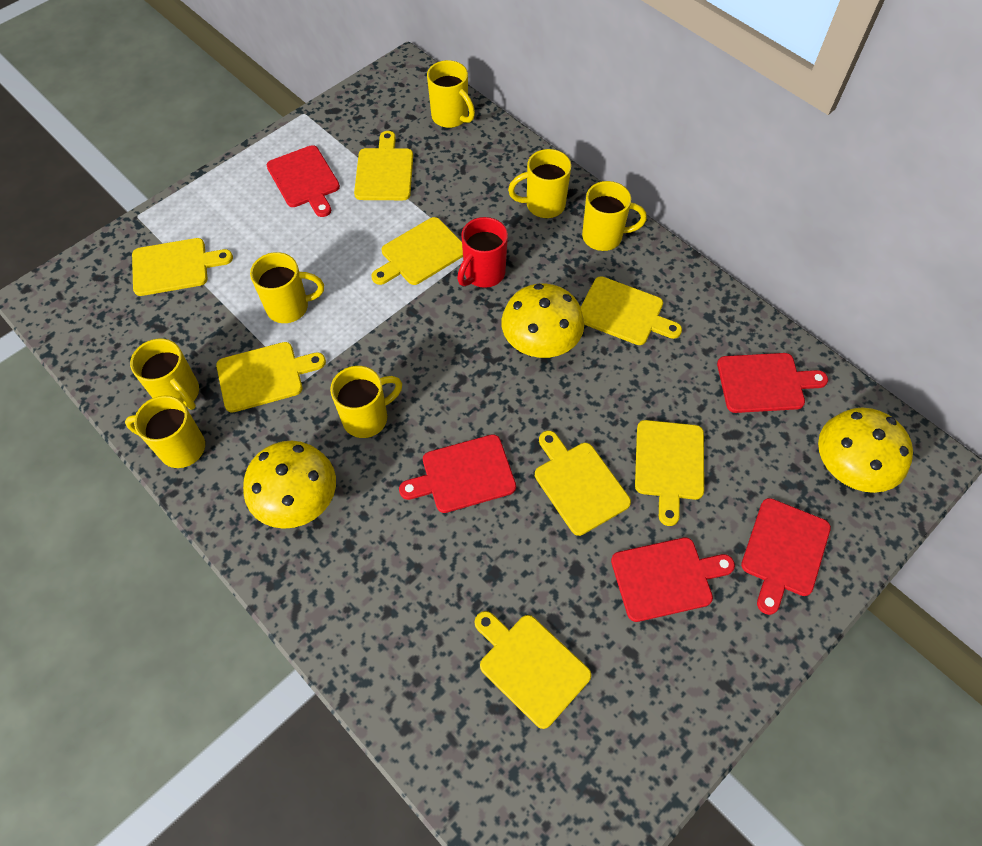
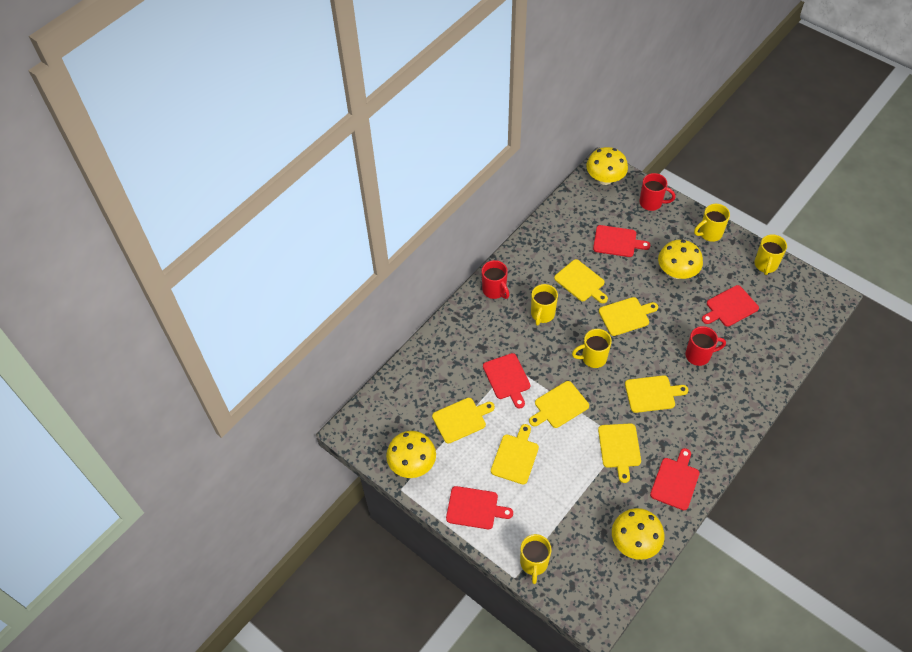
red mug: [457,217,508,288] = 1 -> [482,260,509,299] [639,173,675,211] [685,326,726,366] = 3
yellow cutting board: [132,238,233,296] [216,342,326,413] [354,131,413,200] [372,217,463,285] [475,611,591,729] [535,431,631,536] [580,276,682,345] [635,420,704,526] = 8 -> [432,398,495,444] [491,424,539,484] [529,381,589,428] [554,259,608,303] [598,423,641,483] [599,297,658,336] [625,375,688,413] = 7
yellow mug: [125,395,205,468] [130,339,199,410] [250,252,324,323] [330,366,402,438] [427,60,475,128] [508,149,571,218] [582,181,647,251] = 7 -> [520,534,551,584] [531,284,558,326] [572,329,612,368] [694,204,730,242] [754,234,787,275] = 5
yellow mushroom: [243,441,336,529] [501,283,584,358] [818,408,913,493] = 3 -> [386,431,436,478] [586,147,628,185] [612,508,665,560] [658,240,703,279] = 4

